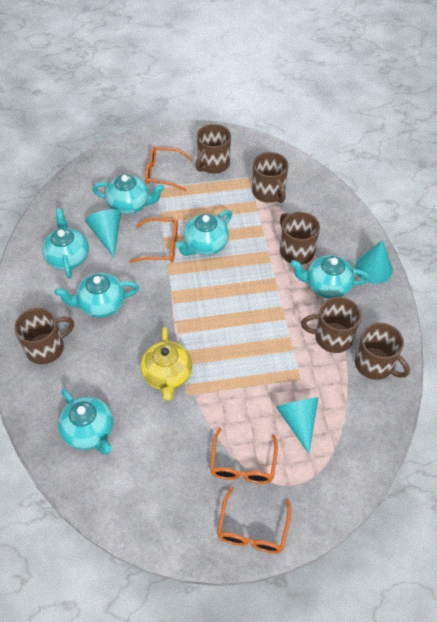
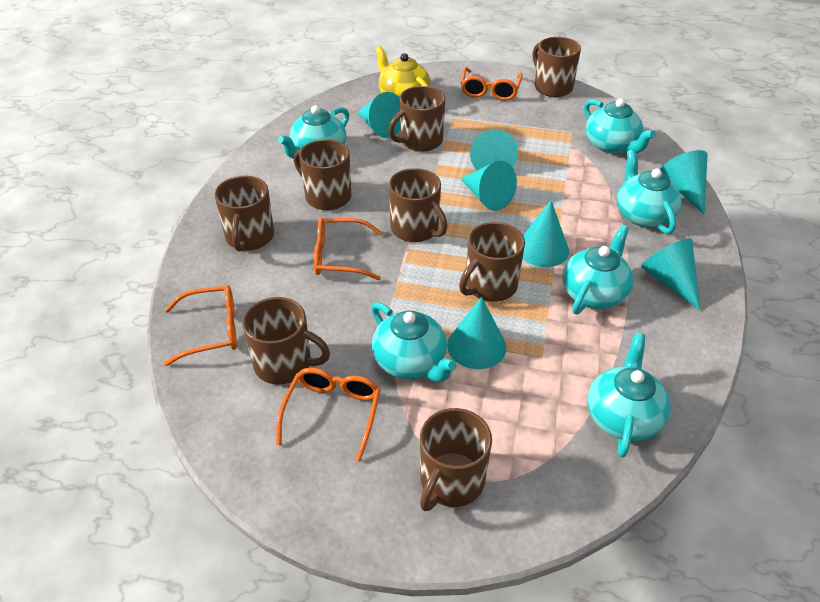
brown mug: [14,308,74,364] [195,124,231,174] [252,152,288,203] [280,212,320,265] [301,297,361,353] [355,323,410,380] = 6 -> [214,176,274,252] [242,297,330,385] [294,139,351,210] [388,86,445,152] [389,168,448,242] [420,408,492,511] [459,222,525,302] [533,37,581,97] = 8
turquoise cone: [85,209,121,257] [276,397,319,454] [355,240,393,284] = 3 -> [357,92,401,138] [447,297,507,369] [460,161,517,211] [470,129,518,170] [523,201,569,267] [641,238,701,310] [660,150,708,214] = 7

